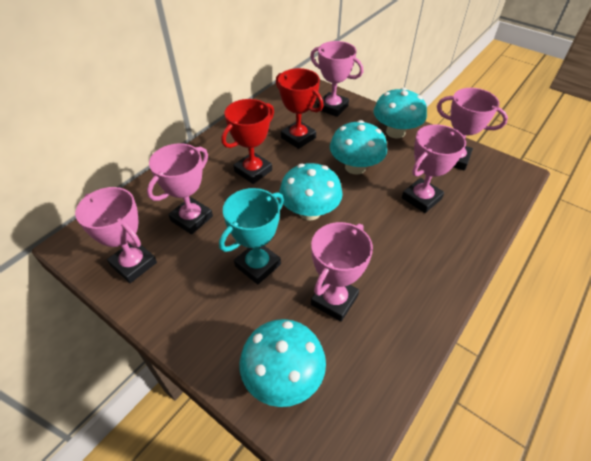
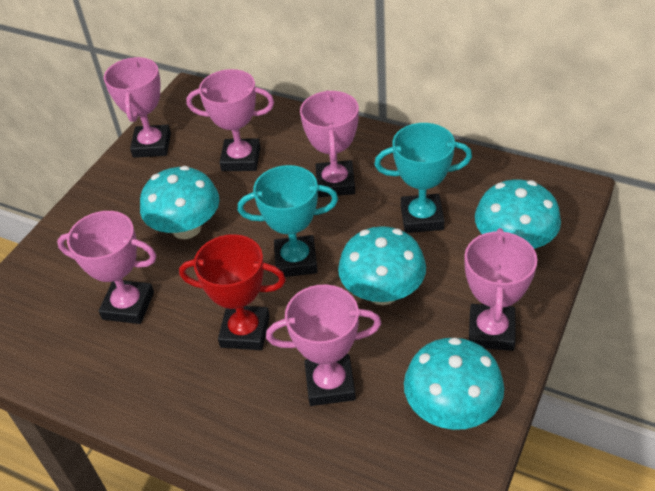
red trophy: [221,99,274,184] [276,68,323,149] = 2 -> [179,234,286,350] = 1
turquoise trophy: [219,188,284,285] = 1 -> [238,165,338,277] [374,123,472,233] = 2

